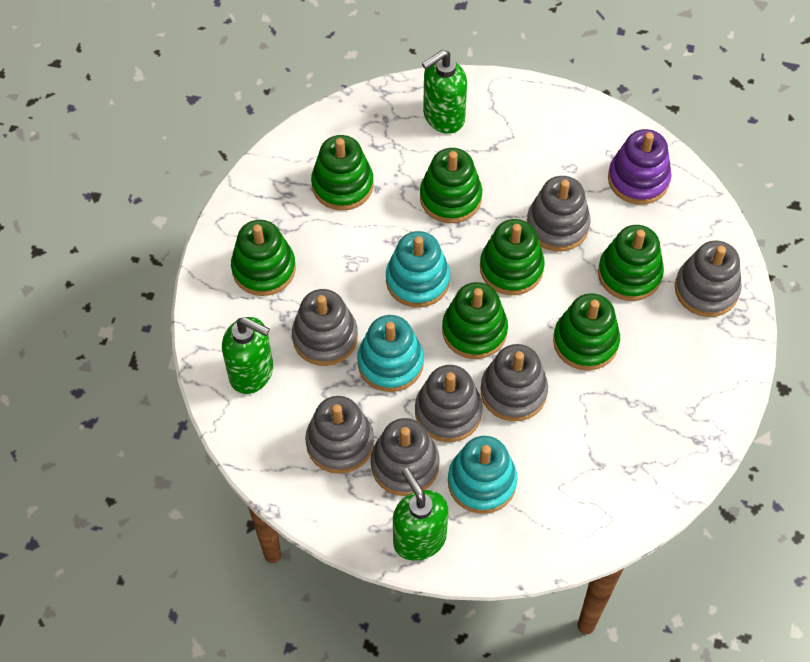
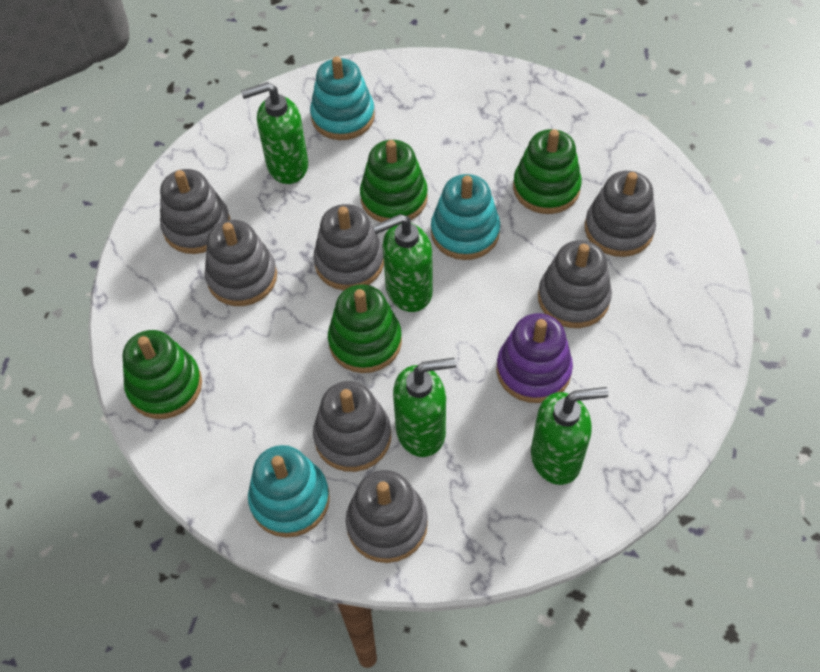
green soap dispenser: [222,317,273,394] [393,468,448,561] [422,50,467,134] = 3 -> [241,82,308,184] [373,214,433,312] [393,358,456,457] [531,387,609,485] = 4
green stacking toy: [231,220,296,296] [311,135,374,211] [420,148,482,223] [442,282,508,359] [480,219,545,295] [553,293,620,371] [598,225,664,301] = 7 -> [122,330,202,419] [328,284,402,373] [360,140,428,222] [513,129,582,214] = 4

